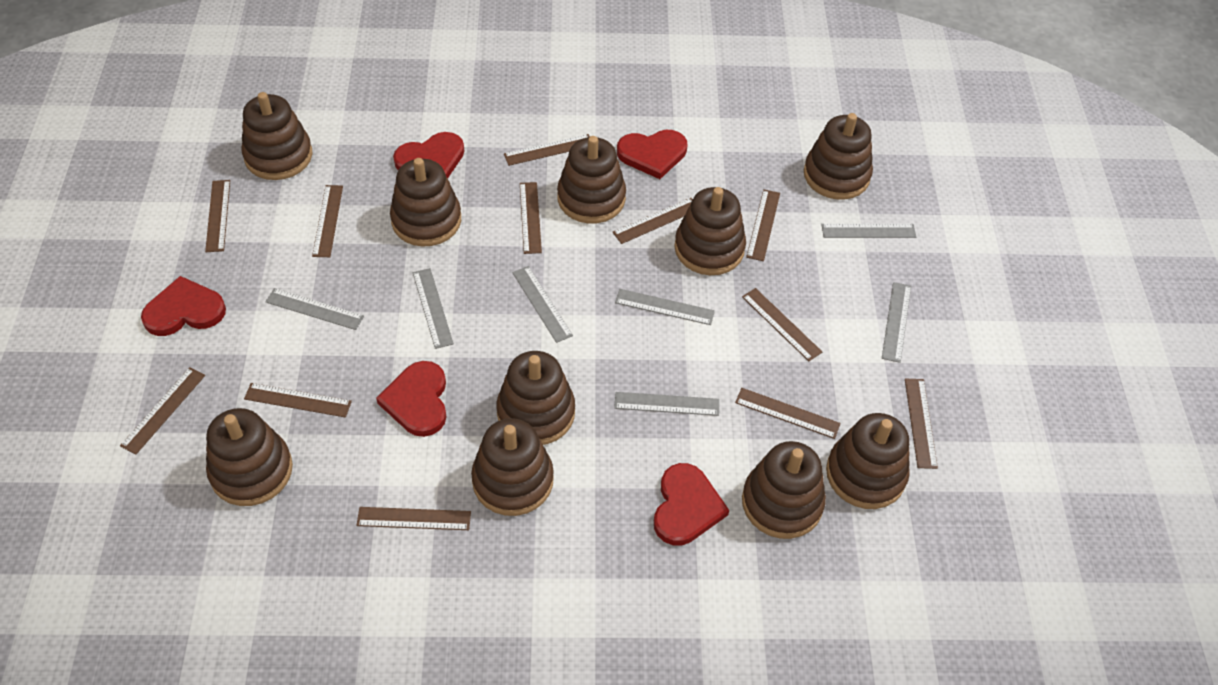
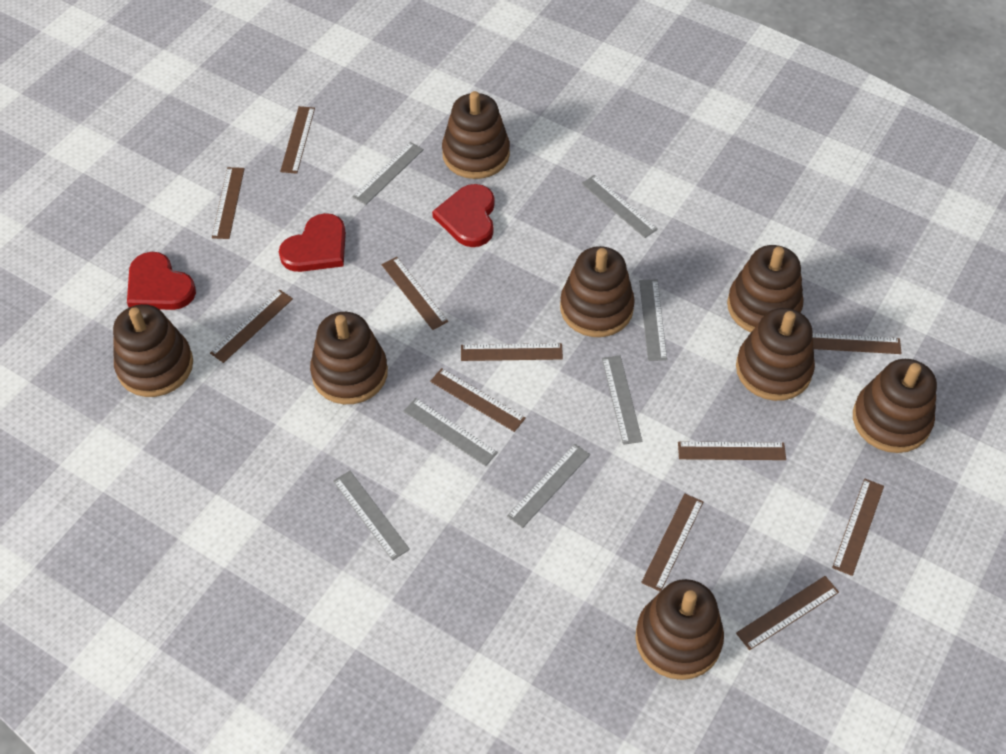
brown ruler: [120,367,205,455] [205,180,230,252] [244,383,352,418] [312,185,343,257] [356,507,471,530] [504,134,590,166] [520,182,542,254] [612,198,693,244] [735,388,841,439] [742,288,822,361] [746,189,780,261] [905,378,938,469] = 12 -> [210,290,293,363] [212,167,245,239] [280,106,315,174] [382,257,448,330] [430,368,526,432] [461,343,563,361] [641,494,703,592] [678,442,786,460] [736,576,839,650] [813,333,902,354] [832,479,884,576] = 11
brown stacking toy: [206,408,293,506] [241,92,313,180] [390,158,461,247] [471,418,554,516] [496,351,575,445] [557,136,626,224] [674,187,746,275] [742,441,826,539] [804,113,873,200] [826,413,910,509] = 10 -> [113,304,193,397] [310,312,388,404] [442,91,510,179] [560,246,635,337] [635,579,724,680] [727,245,804,332] [736,308,815,401] [853,359,937,453] = 8
red heart: [141,276,226,336] [376,361,446,437] [393,132,464,179] [617,130,687,179] [654,463,729,545] = 5 -> [127,252,196,310] [279,213,346,272] [432,184,495,247] = 3

